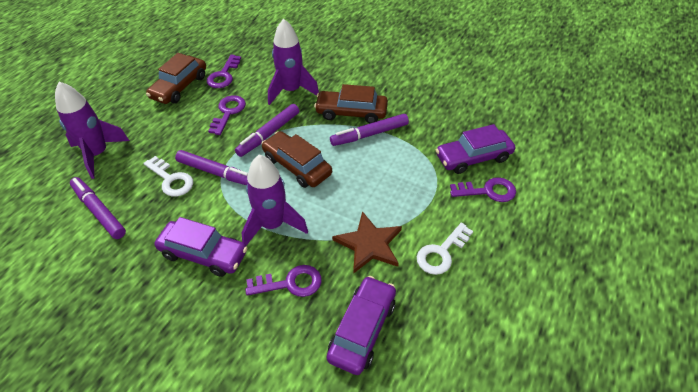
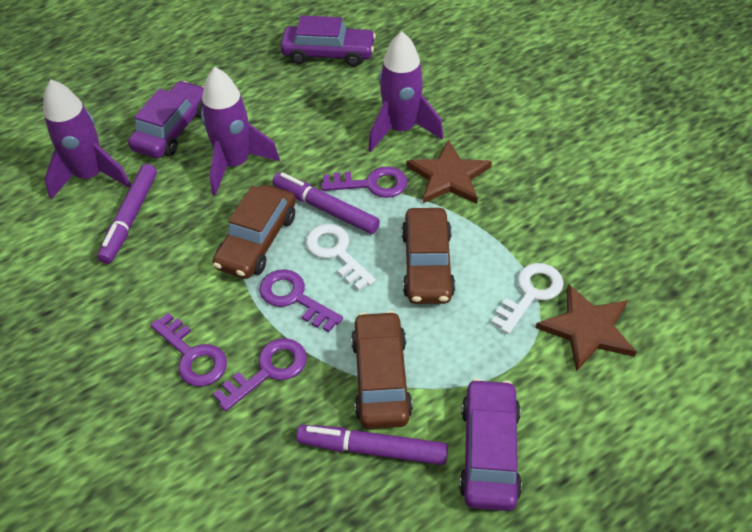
brown star: [332,211,402,274] = 1 -> [406,139,492,204] [535,284,637,372] = 2
purple marker: [70,177,126,239] [175,150,248,185] [235,104,299,157] [330,114,409,146] = 4 -> [97,164,157,264] [272,172,380,234] [297,425,448,465] = 3

